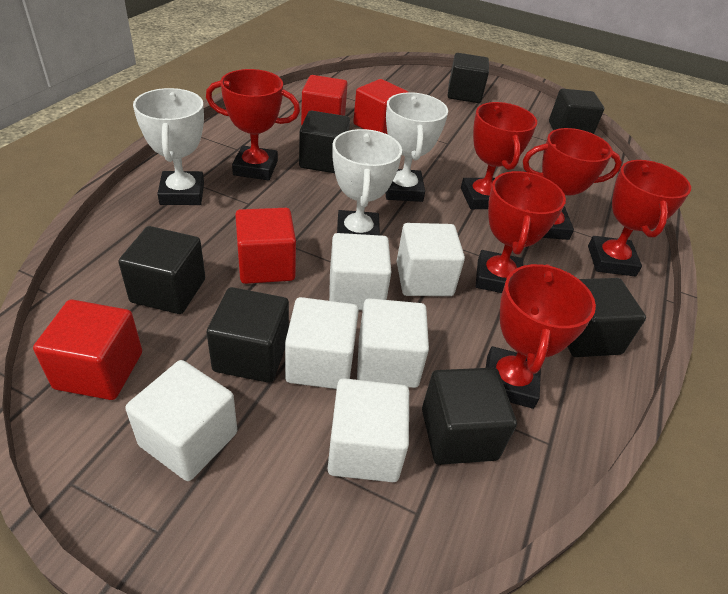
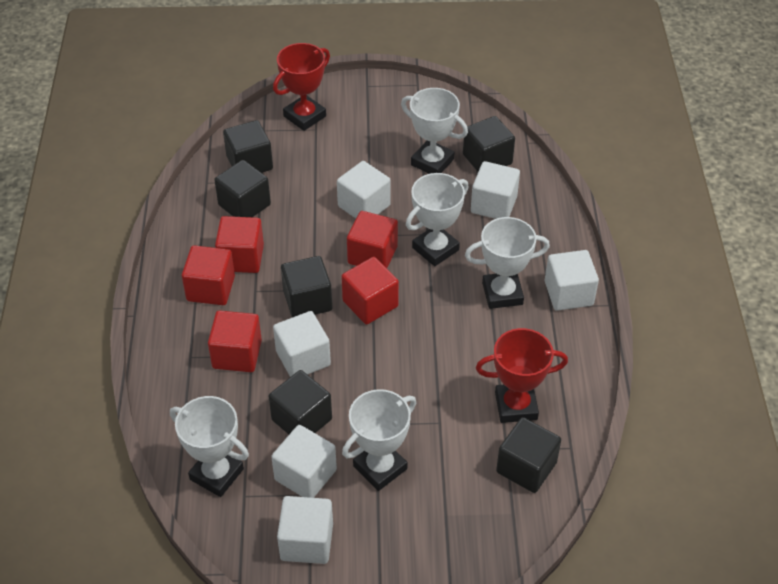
black cube: [118,226,205,314] [207,287,289,383] [299,110,350,173] [422,368,517,465] [448,53,489,103] [549,89,604,134] [568,278,646,357] = 7 -> [214,160,271,217] [223,120,273,173] [268,370,332,434] [281,256,332,318] [463,116,515,171] [496,417,561,493] = 6
red cube: [33,299,142,400] [235,208,296,284] [301,75,348,125] [353,79,408,135] = 4 -> [182,245,235,305] [208,310,262,372] [215,216,264,273] [341,257,399,325] [347,211,398,268] = 5
red trophy: [206,69,300,180] [461,102,537,209] [476,171,566,293] [486,264,596,409] [523,128,622,240] [588,160,691,276] = 6 -> [273,43,330,131] [476,328,568,423] = 2
white trophy: [133,88,204,205] [332,129,402,235] [386,92,448,202] = 3 -> [170,396,249,497] [342,389,416,491] [401,88,468,174] [406,173,469,266] [465,217,550,309] = 5

